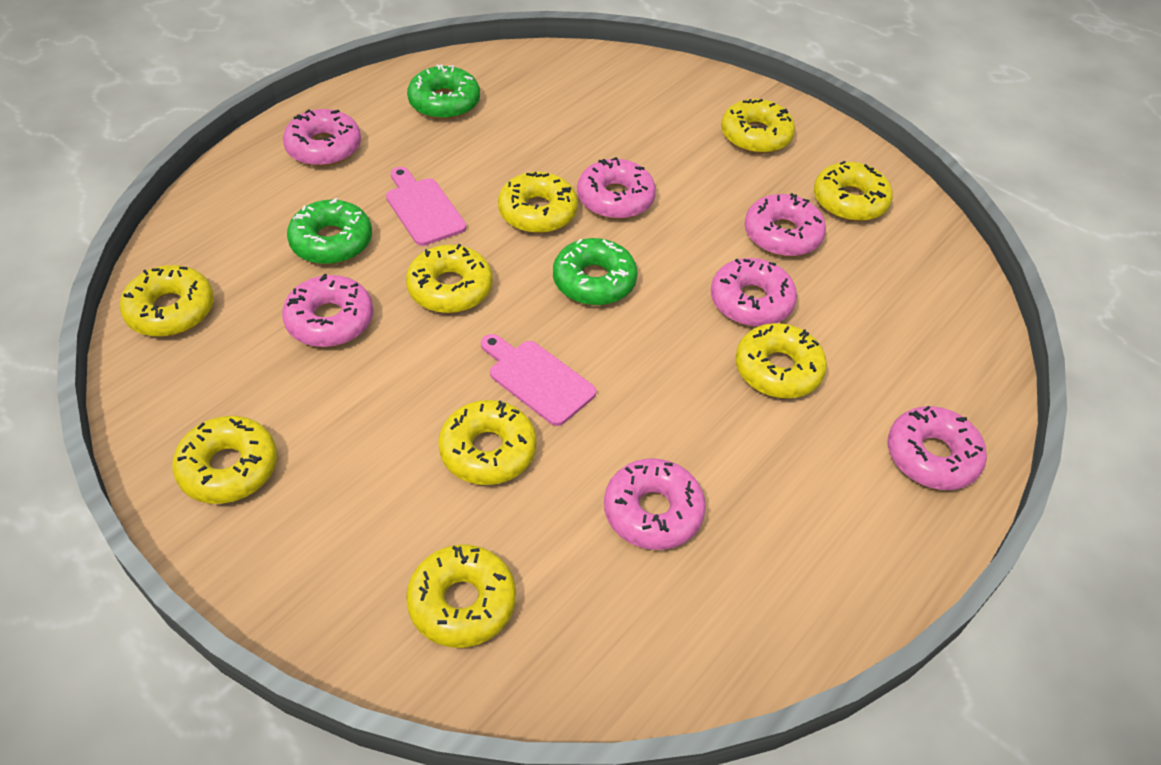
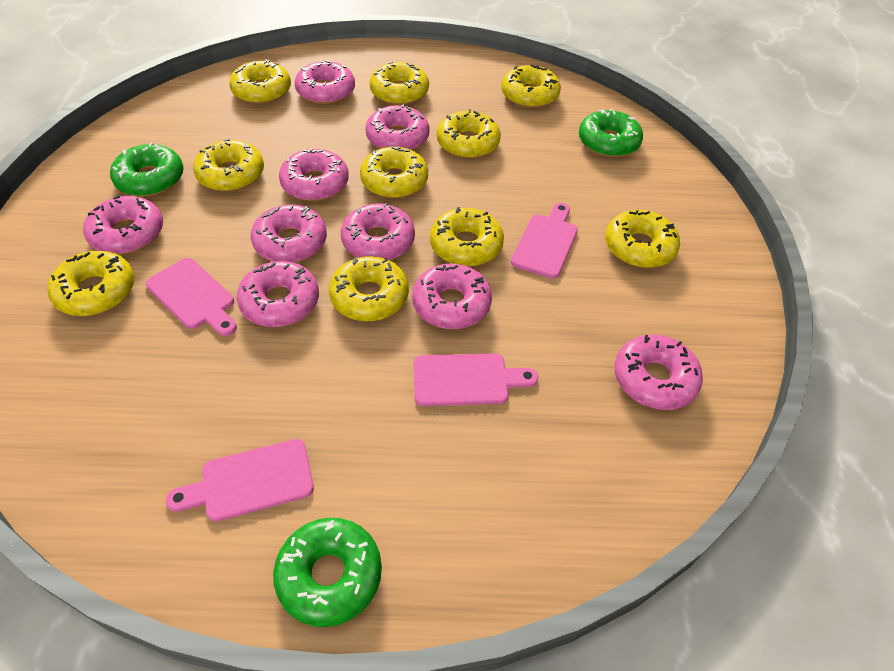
pink cutting board: [386,167,466,246] [481,334,596,426] = 2 -> [146,258,237,336] [166,439,314,522] [414,353,538,406] [511,203,578,279] = 4
pink donut: [282,274,373,347] [283,109,361,167] [577,157,656,219] [604,459,706,550] [711,258,797,327] [745,193,826,257] [888,406,987,490] = 7 -> [83,195,163,254] [237,261,319,327] [251,204,327,263] [279,149,349,201] [295,60,355,104] [341,203,415,260] [365,104,430,150] [412,264,492,329] [614,334,703,410] = 9
yellow donut: [120,265,214,337] [172,416,277,504] [406,244,493,313] [406,545,516,648] [438,400,537,485] [498,172,578,234] [721,99,795,154] [735,323,827,399] [814,161,893,222] = 9 -> [48,251,135,316] [193,139,264,192] [229,59,291,104] [329,256,409,321] [360,146,428,198] [369,61,429,105] [430,207,504,266] [437,109,501,159] [501,65,561,108] [605,210,680,268] = 10

